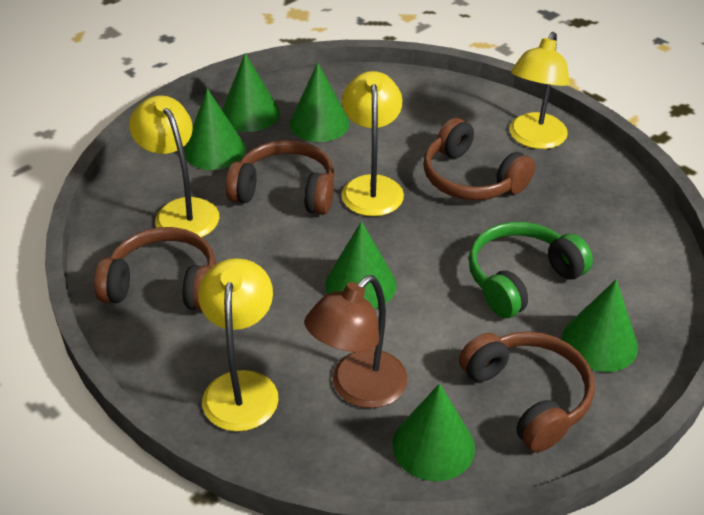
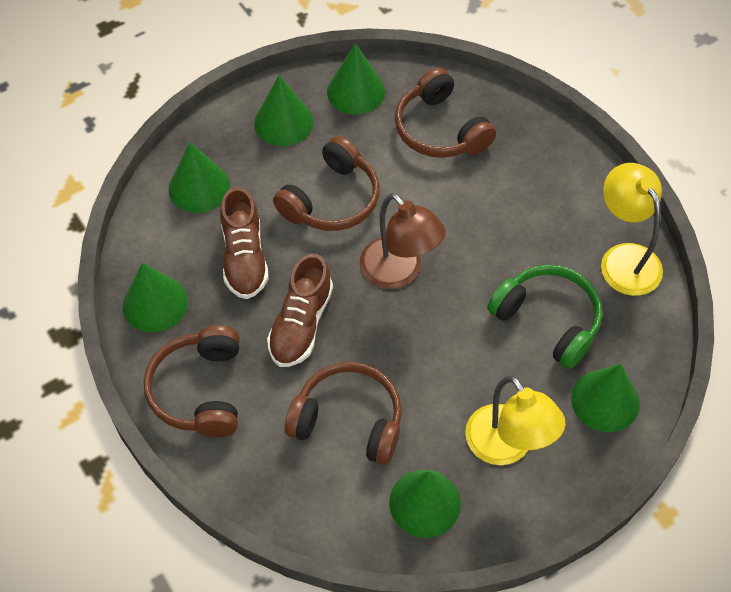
brown shoe: none = 0 -> [220,187,269,299] [267,254,333,367] = 2
yellow lamp: [129,95,219,238] [198,258,279,431] [342,71,404,216] [509,32,570,149] = 4 -> [465,376,566,465] [601,163,663,296] = 2

